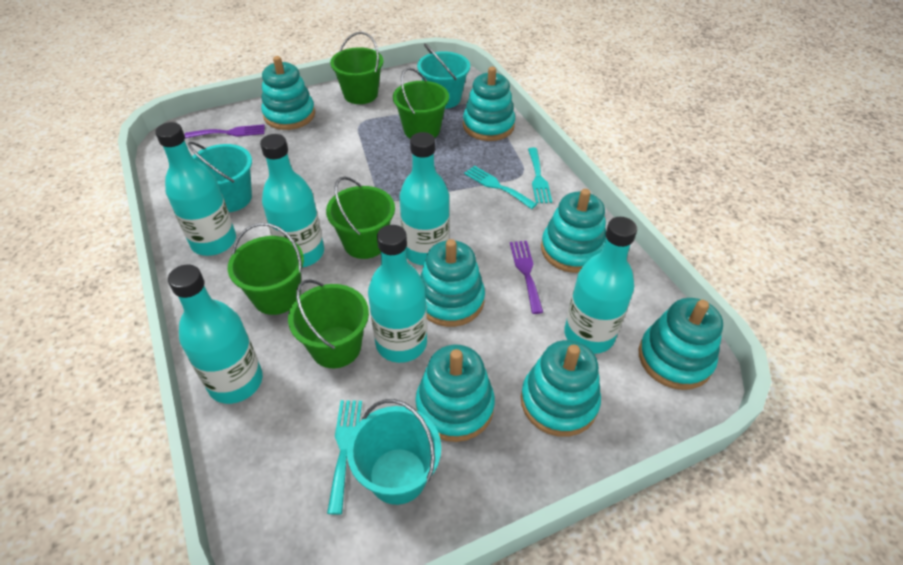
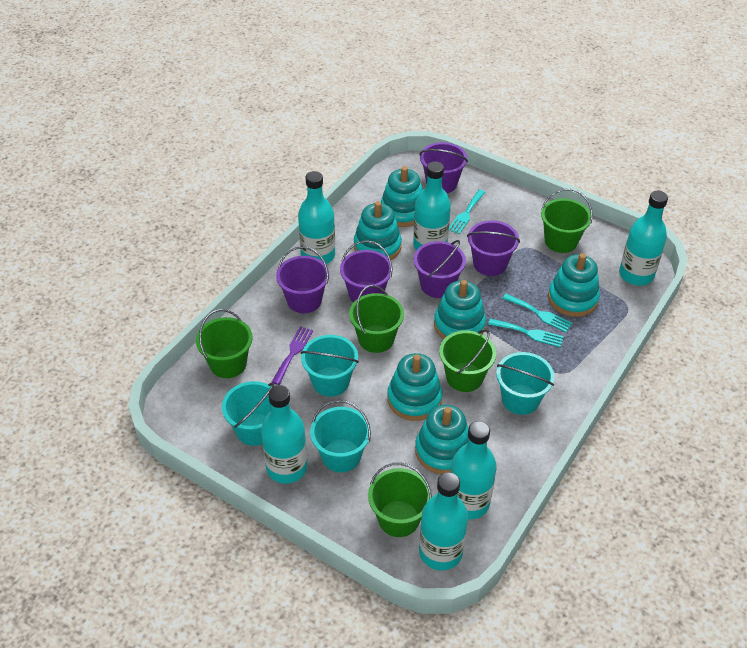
purple bucket: none = 0 -> [276,246,329,313] [340,240,393,303] [414,240,466,298] [420,142,468,193] [467,220,520,276] = 5
purple fork: [185,124,265,138] [510,241,543,314] = 2 -> [272,326,313,385] = 1
turquoise bucket: [188,142,252,212] [347,399,441,505] [417,43,470,109] = 3 -> [222,381,274,446] [301,335,359,397] [310,400,371,472] [496,352,555,415] = 4
turquoise stacking toy: [261,56,315,130] [415,344,495,442] [420,239,485,327] [463,67,515,141] [521,340,601,437] [541,189,606,273] [639,298,723,390] = 7 -> [354,201,402,260] [381,166,422,227] [387,353,442,421] [415,405,469,474] [434,280,486,339] [548,253,600,317] = 6

